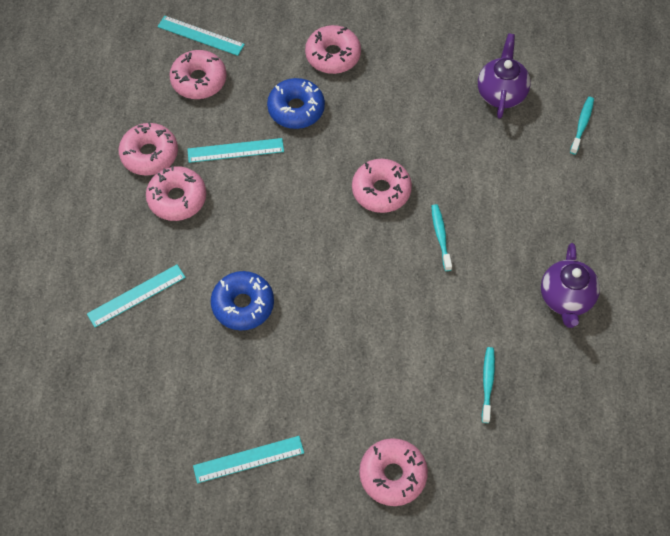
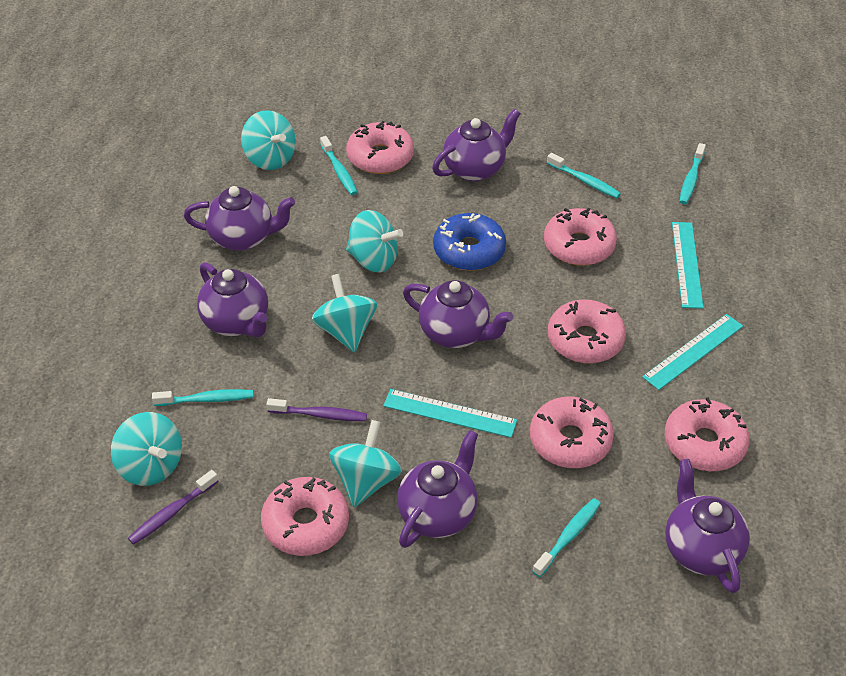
blue donut: [211,271,274,330] [267,78,325,129] = 2 -> [433,213,506,271] = 1
purple teapot: [478,33,531,119] [541,243,600,328] = 2 -> [184,186,295,251] [197,262,268,338] [397,430,478,548] [403,280,513,348] [432,109,521,182] [665,459,750,593] = 6
purple toothbrush: none = 0 -> [128,470,219,545] [266,398,367,421] = 2
turquoise ruler: [87,265,186,327] [157,16,245,56] [187,138,284,163] [193,436,304,483] = 4 -> [383,389,517,438] [642,314,743,390] [672,222,704,309] = 3
turquoise spinning top: none = 0 -> [111,412,182,486] [241,110,296,170] [312,274,377,352] [329,420,402,507] [346,210,403,273] = 5
turquoise toothbrush: [431,204,452,271] [482,347,495,423] [570,97,594,155] = 3 -> [152,389,253,406] [320,136,358,195] [532,498,601,577] [547,153,621,198] [679,143,706,204] = 5

